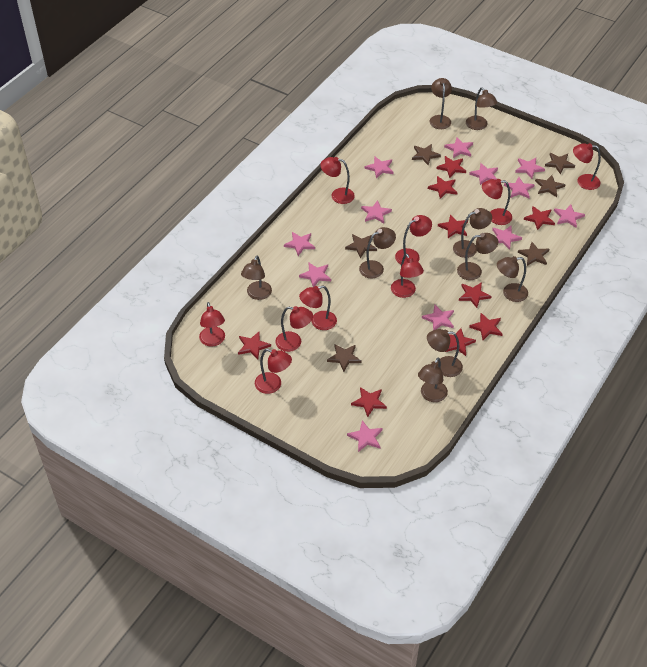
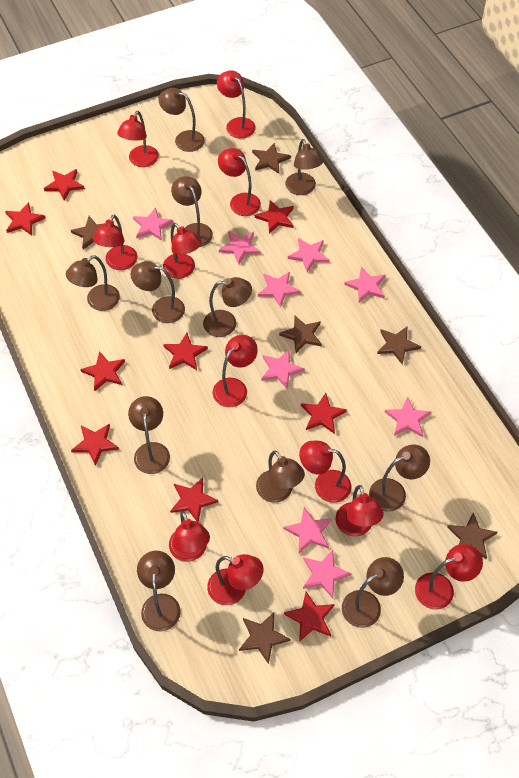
brown lamp: [241,256,272,300] [359,227,396,279] [418,358,448,402] [427,329,463,377] [430,78,452,129] [453,208,492,258] [457,233,498,280] [466,87,497,130] [497,256,528,302] = 9 -> [66,255,120,311] [128,396,170,474] [130,261,185,323] [137,551,181,631] [158,88,205,152] [171,176,213,247] [203,277,252,337] [256,450,305,503] [285,139,323,195] [342,557,404,628] [369,445,430,512] = 11
pink star: [284,232,315,256] [299,262,331,287] [347,420,383,452] [361,200,392,223] [365,156,394,179] [422,305,454,330] [444,137,473,158] [469,163,498,185] [492,226,522,250] [504,177,535,198] [515,158,545,179] [554,205,585,228] = 12 -> [133,207,174,241] [219,231,261,264] [258,272,301,308] [261,350,305,389] [283,507,332,553] [288,238,330,272] [303,550,352,599] [344,267,386,302] [385,397,431,437] = 9
red lamp: [199,302,225,347] [255,349,292,394] [275,306,313,352] [299,285,337,330] [320,157,355,204] [391,253,424,298] [395,215,432,264] [482,179,512,225] [573,143,601,190] = 9 -> [93,214,138,270] [117,111,159,167] [163,223,202,279] [169,511,210,562] [207,554,264,605] [213,335,258,407] [217,70,256,138] [218,148,261,216] [299,441,351,503] [335,485,384,537] [415,544,483,610] = 11

